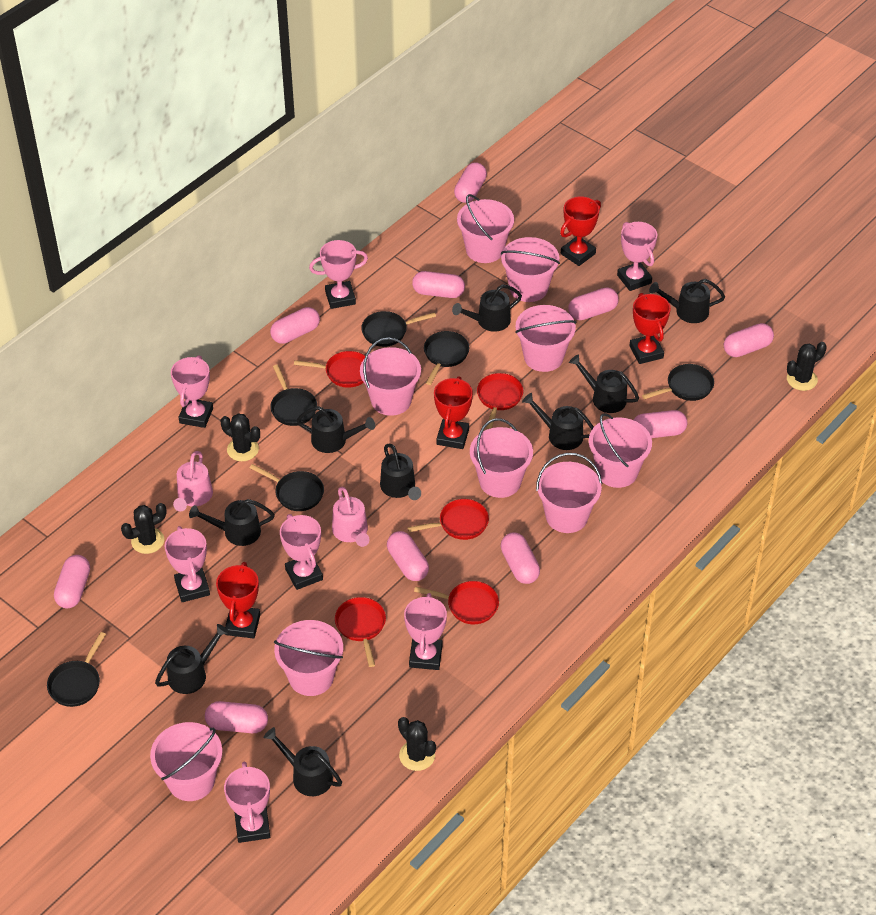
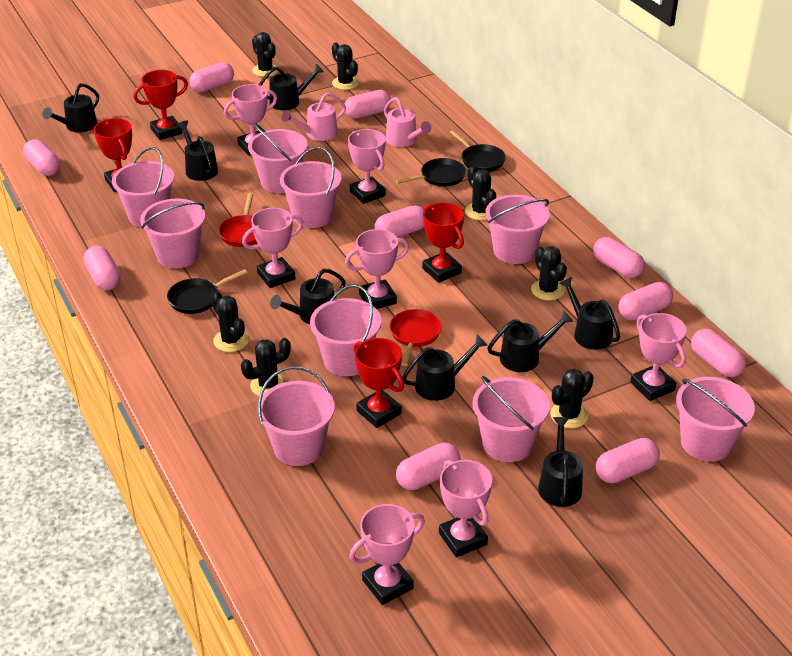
black cactus: [121,503,166,554] [221,414,260,461] [398,717,436,771] [787,342,827,391] = 4 -> [211,291,249,352] [241,338,291,396] [252,32,278,77] [332,43,359,90] [465,165,496,220] [531,246,567,301] [550,369,594,428] = 7
black pan: [47,632,106,707] [250,464,324,511] [270,365,317,426] [361,311,436,347] [424,331,469,385] [642,364,714,401] = 6 -> [167,269,247,314] [395,158,466,187] [450,130,506,172] = 3
black watering can: [155,624,229,694] [189,499,275,546] [264,727,342,796] [297,406,375,453] [380,444,421,500] [452,285,522,332] [522,393,594,450] [569,354,639,413] [649,279,725,323] = 9 -> [42,83,99,132] [177,121,218,181] [259,64,324,110] [270,269,346,324] [402,335,488,401] [487,311,573,372] [538,417,583,507] [560,277,621,350] = 8
red pan: [294,351,365,388] [335,597,386,667] [408,499,489,540] [414,581,499,624] [477,373,523,430] = 5 -> [218,193,257,247] [389,309,442,366] = 2

